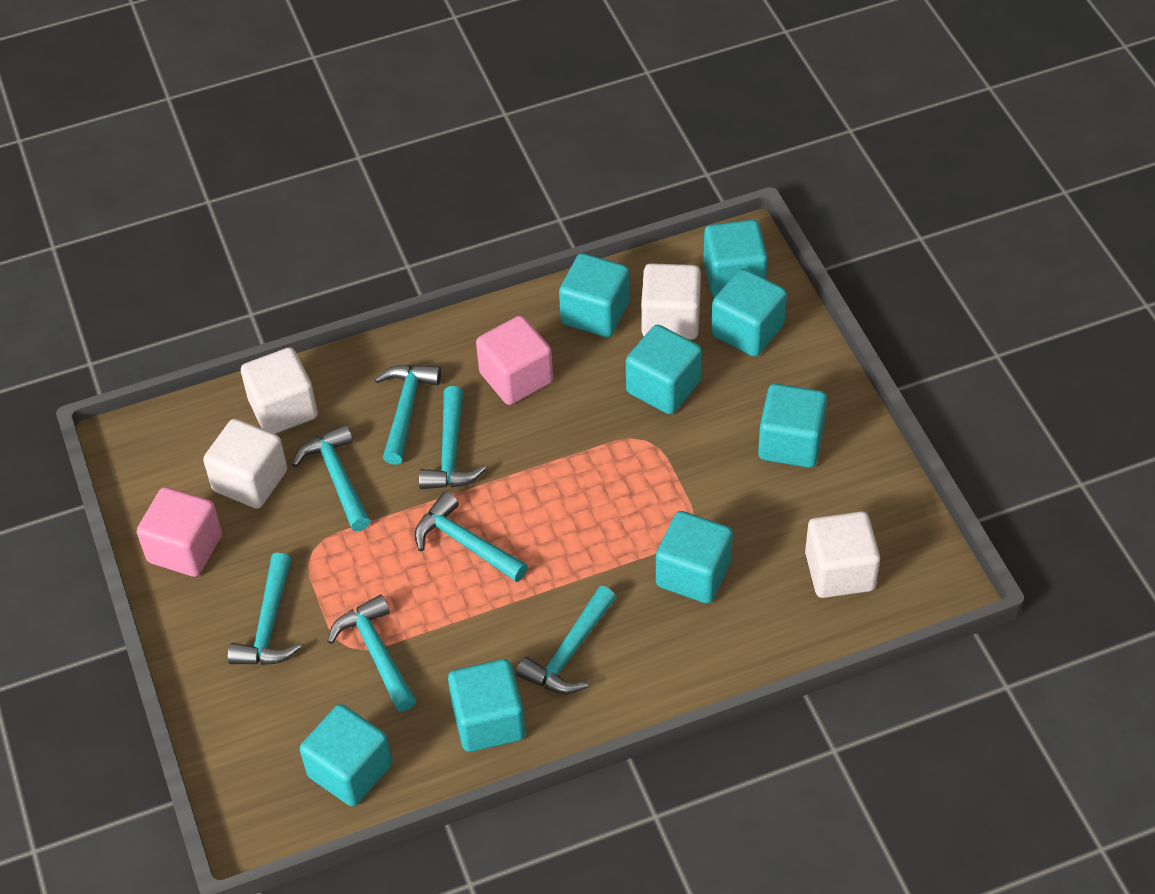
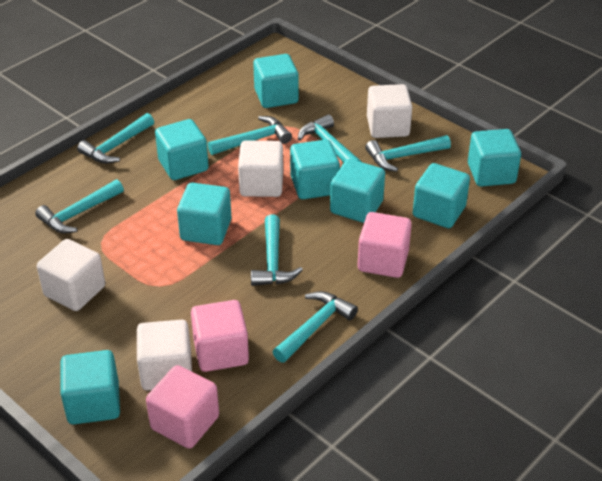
pink cube: [137,487,222,577] [476,315,553,405] = 2 -> [146,365,219,449] [191,300,249,372] [358,212,412,278] = 3

